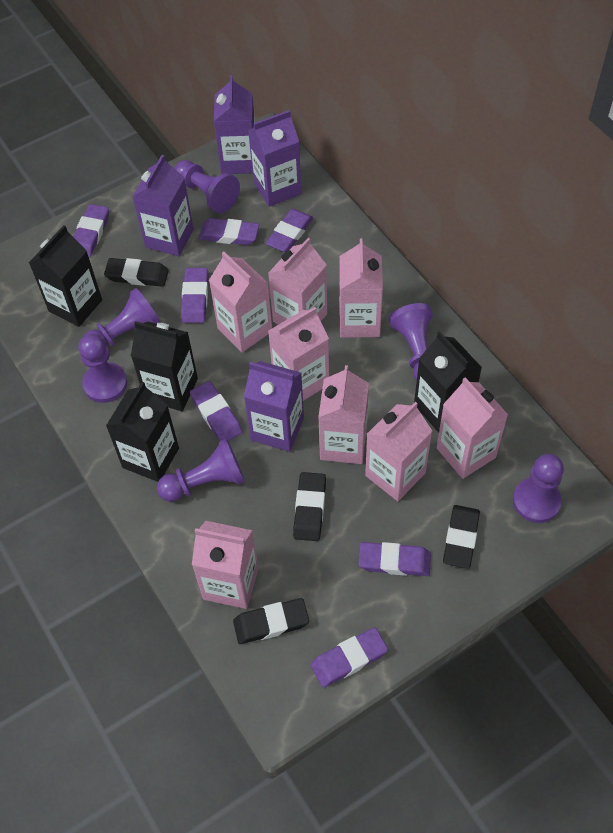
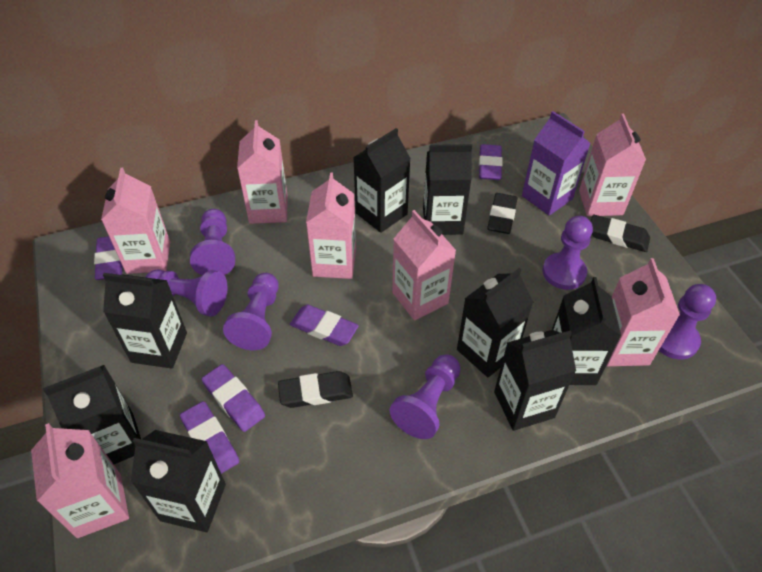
black carton: [29,225,102,327] [106,382,179,482] [131,321,198,411] [414,331,482,433] = 4 -> [43,365,141,464] [103,273,187,369] [131,430,226,532] [353,128,411,233] [423,144,472,235] [457,268,533,378] [494,330,576,431] [552,277,621,385] = 8
black eraser: [104,258,169,287] [233,598,309,644] [293,472,326,541] [443,505,480,569] = 4 -> [278,371,353,408] [487,193,518,234] [591,215,650,252] = 3
pink carton: [192,521,259,609] [209,252,272,352] [268,238,327,325] [268,307,329,401] [318,365,369,464] [339,239,383,338] [365,402,432,501] [437,377,508,479] = 8 -> [31,423,129,538] [101,168,170,274] [237,120,288,224] [306,173,356,279] [392,210,456,321] [579,114,646,216] [606,258,680,366] = 7
purple carton: [132,155,194,256] [214,75,255,174] [244,361,304,452] [248,110,302,207] = 4 -> [522,111,591,216] = 1
purple eraser: [73,204,109,257] [181,268,209,323] [190,381,243,441] [199,218,259,245] [266,209,313,252] [311,627,388,688] [359,542,431,576] = 7 -> [94,236,122,280] [180,401,239,474] [202,364,265,432] [290,305,359,346] [479,144,503,180] = 5

